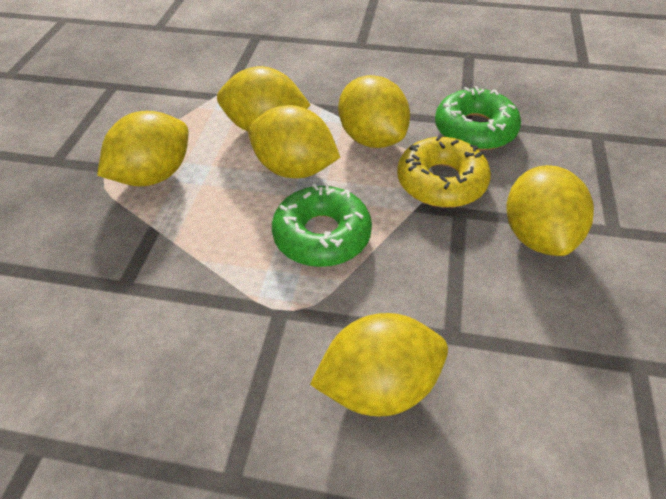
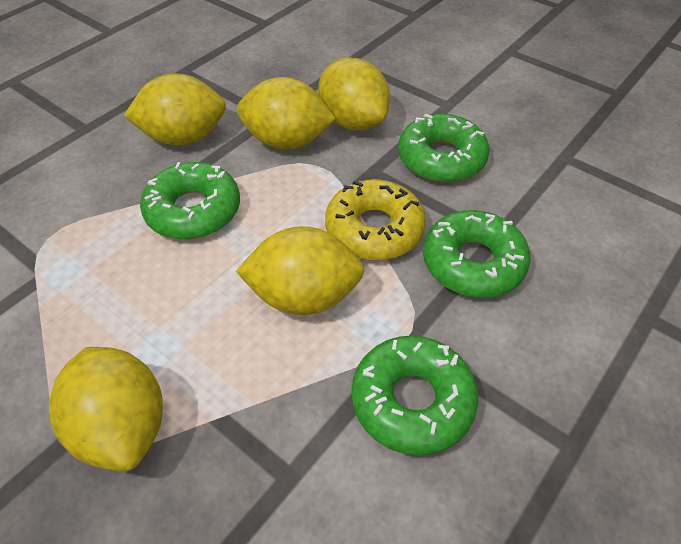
green donut: [272,184,372,267] [435,86,521,150] = 2 -> [140,162,240,239] [352,335,478,455] [398,114,490,182] [423,210,530,298] = 4
yellow lemon: [97,111,188,187] [217,66,310,132] [248,105,340,178] [310,313,448,417] [338,75,410,148] [506,165,594,256] = 6 -> [49,347,163,472] [124,73,226,146] [236,226,365,315] [237,77,336,149] [318,57,390,130] = 5

